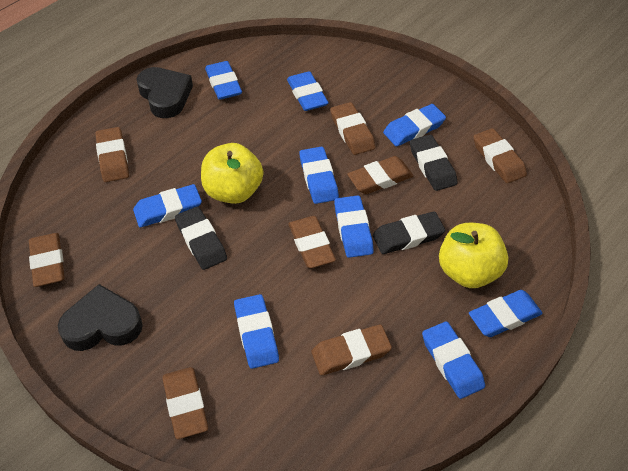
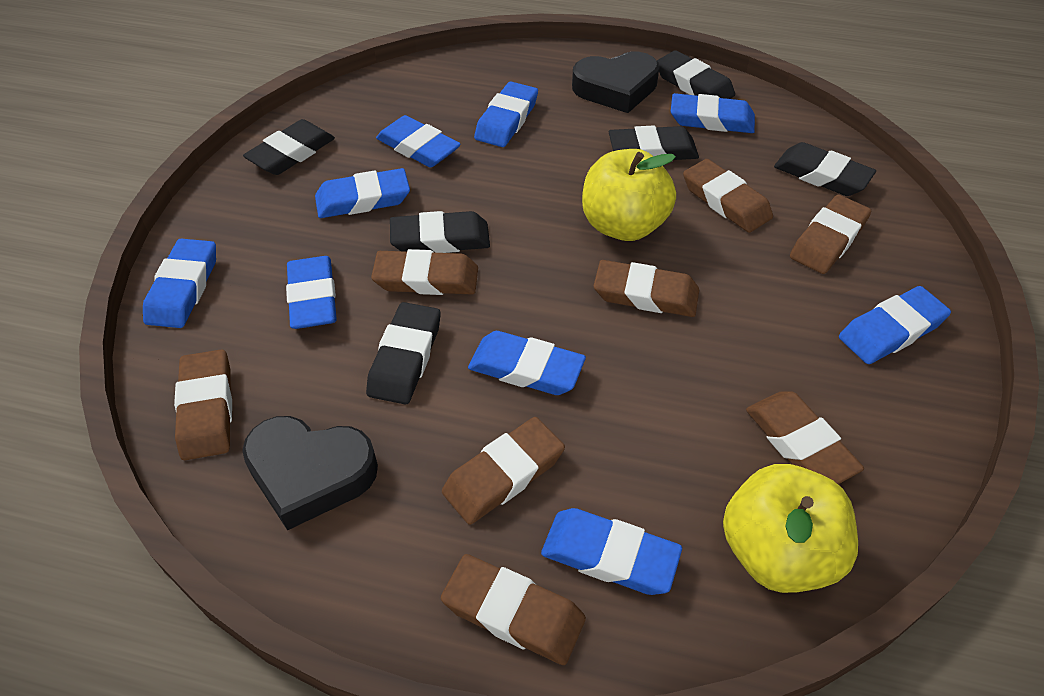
black eraser: [175,206,227,270] [373,211,445,254] [410,135,458,191] = 3 -> [243,119,335,175] [366,302,441,405] [390,211,490,253] [609,126,699,160] [657,50,735,99] [774,142,876,196] = 6

